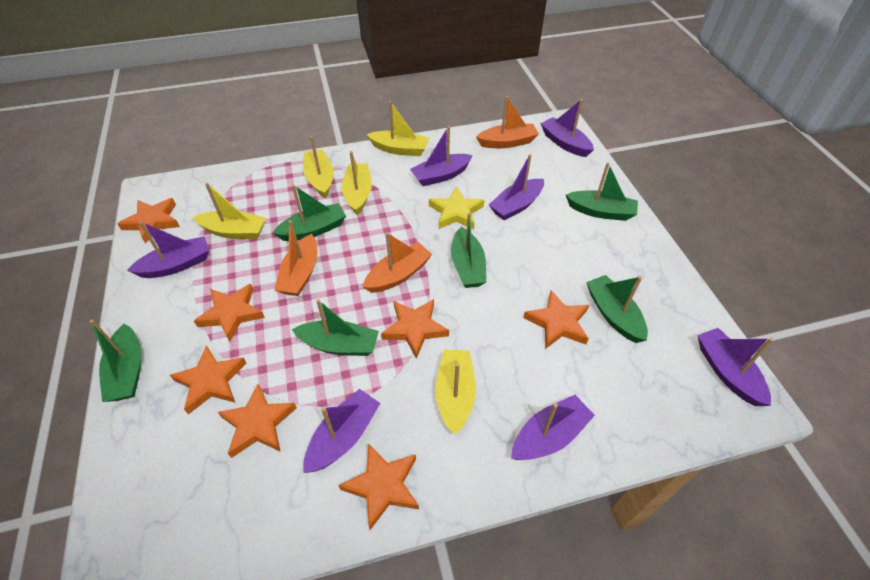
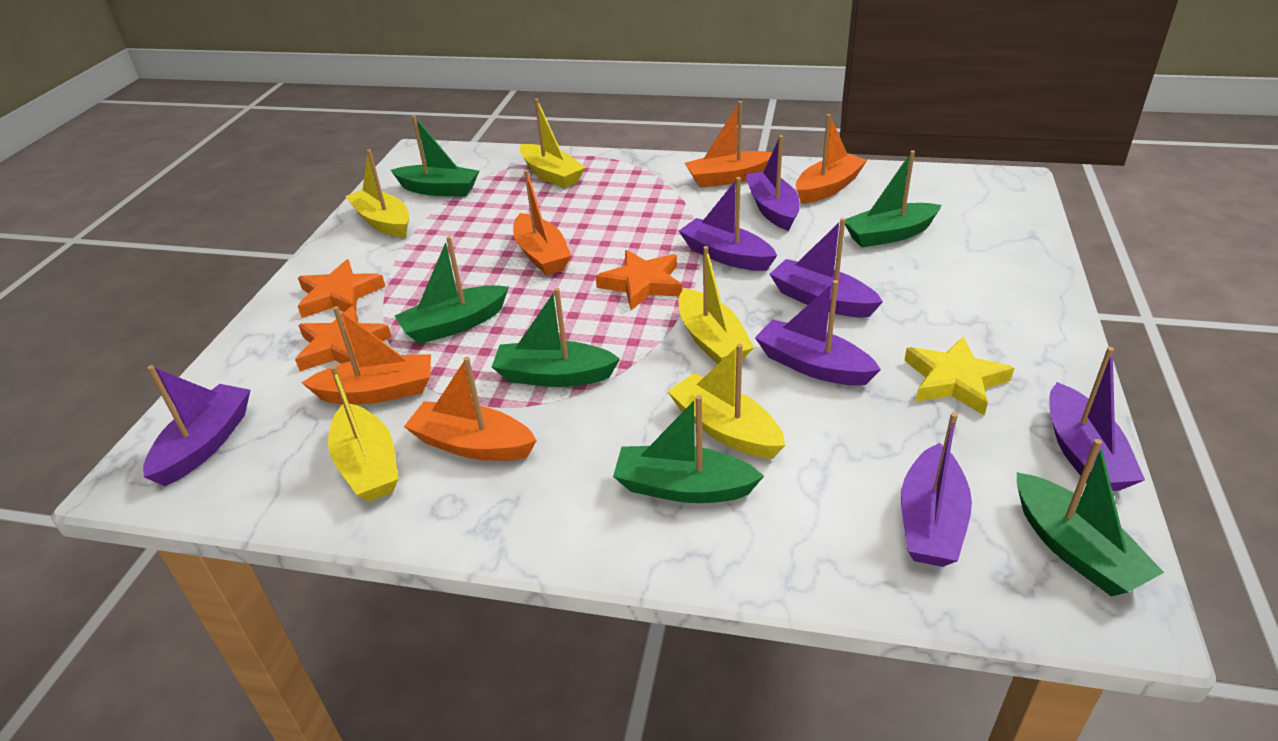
orange boat: [274,220,317,296] [363,232,432,293] [476,96,539,148] = 3 -> [302,306,431,405] [404,357,537,461] [513,170,571,275] [685,101,772,188] [796,114,867,204] = 5
orange star: [117,198,180,244] [170,345,247,415] [194,284,265,342] [218,384,297,458] [338,443,419,530] [381,299,449,359] [523,290,589,349] = 7 -> [295,306,392,371] [298,259,385,318] [596,250,682,310] = 3

